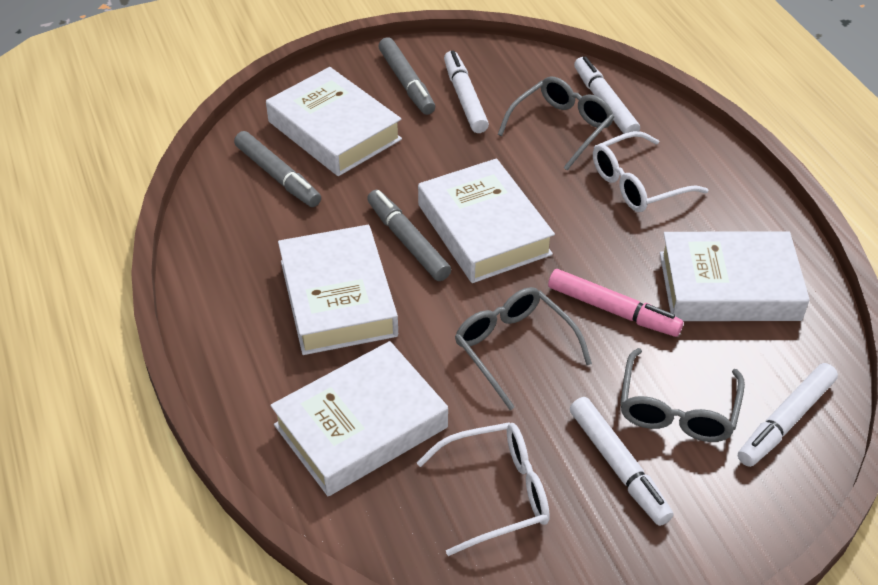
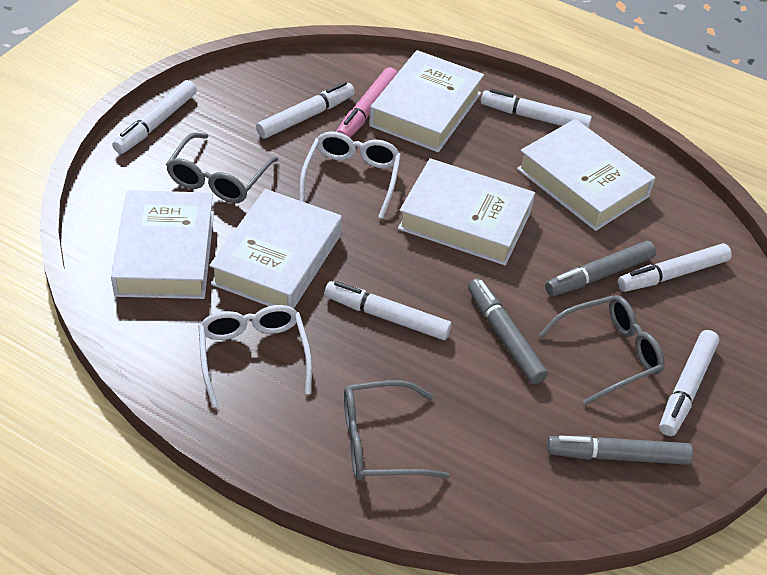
white marker: [444,51,489,133] [570,397,674,526] [574,56,640,134] [738,363,838,467] = 4 -> [112,80,197,154] [256,82,355,139] [324,281,452,340] [481,89,592,128] [618,243,732,292] [659,330,719,436] = 6

